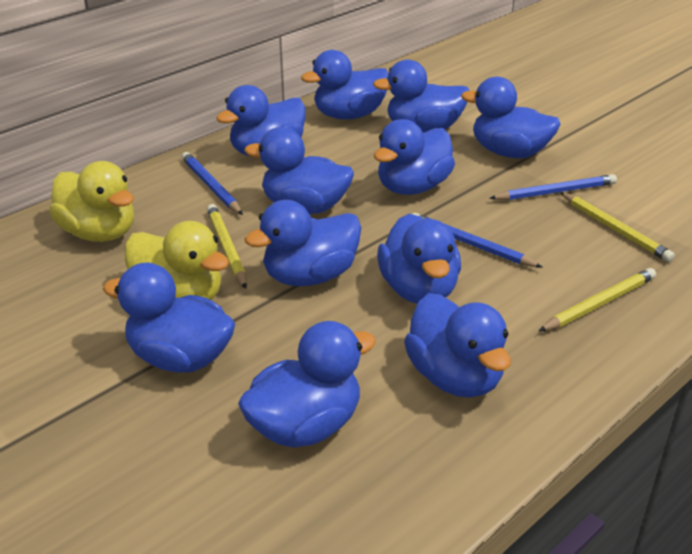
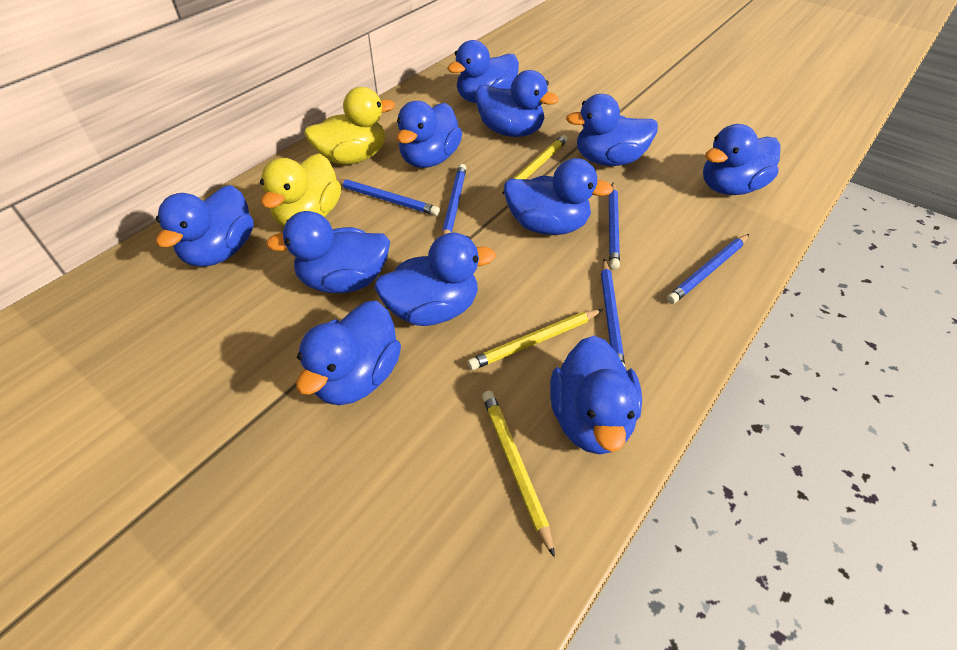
blue pencil: [182,152,243,215] [413,213,543,268] [490,174,617,200] = 3 -> [336,179,440,216] [442,164,466,235] [601,259,625,367] [609,183,620,270] [667,234,749,304] = 5

